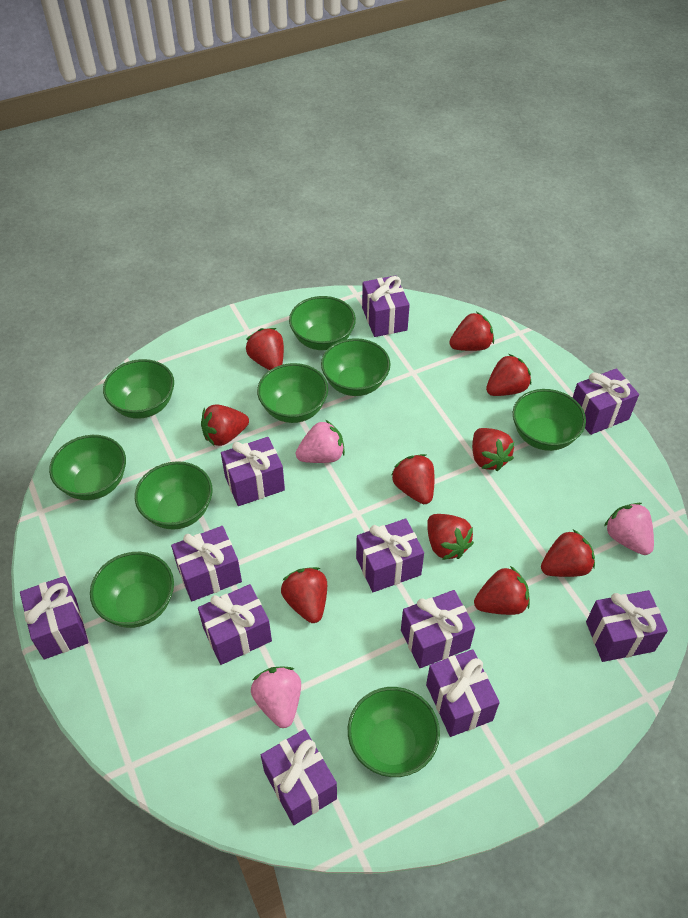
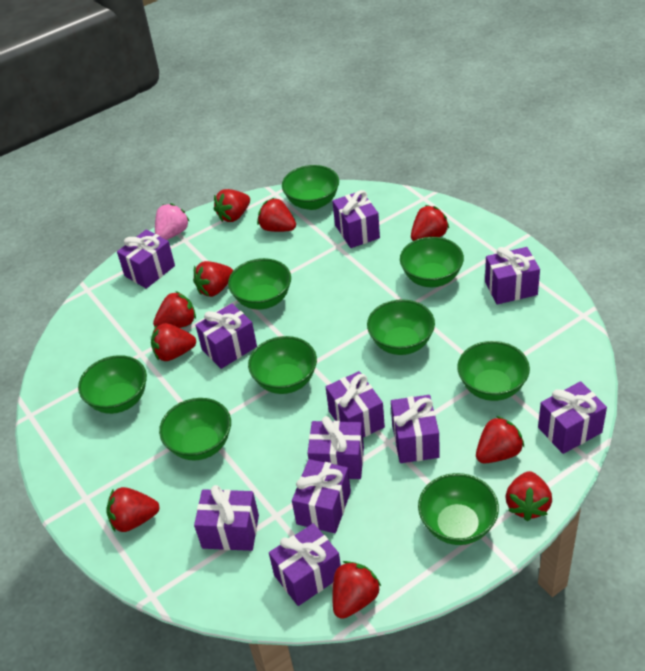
pink strawberry: [251,666,301,728] [296,420,345,463] [604,503,654,555] = 3 -> [155,203,190,240] = 1

